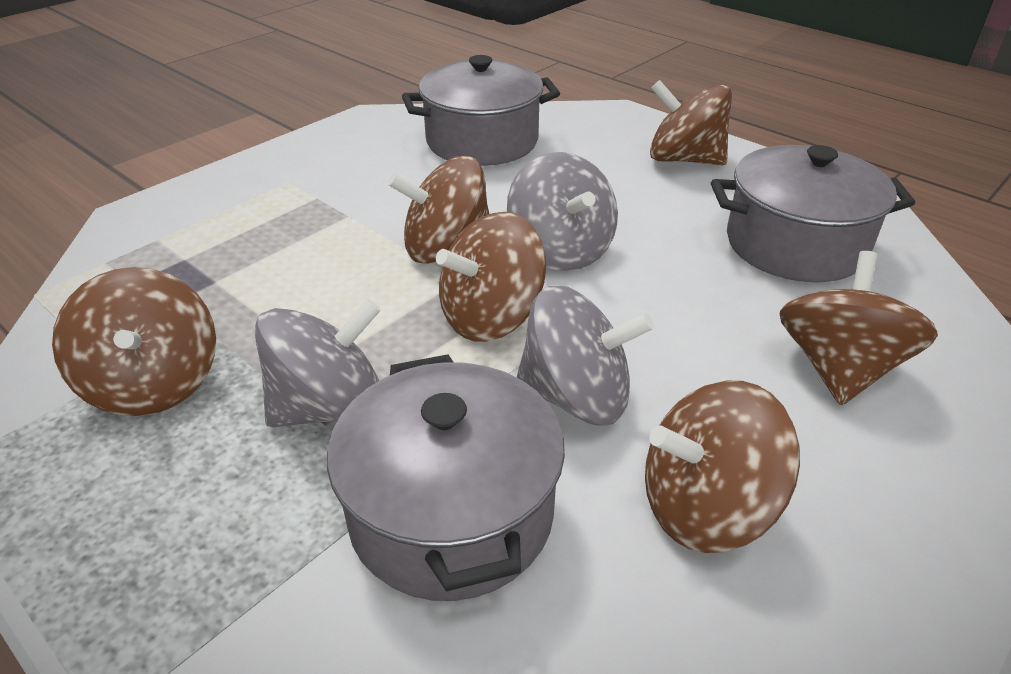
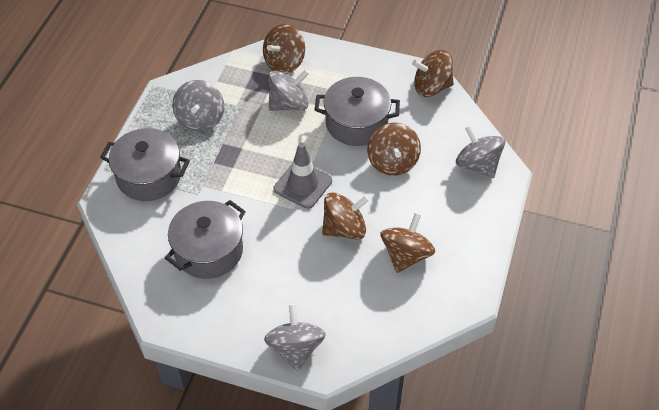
brown spinning top: [52,267,216,416] [387,156,489,264] [436,212,546,342] [645,381,800,553] [650,80,732,165] [780,251,938,405] = 6 -> [263,24,305,74] [322,192,369,239] [367,123,421,176] [381,213,435,273] [412,50,454,97] = 5
grey spinning top: [255,299,381,427] [507,152,618,271] [517,285,654,426] = 3 -> [172,80,224,132] [264,304,326,371] [268,69,309,111] [456,125,505,178] = 4
grey traffic cone: none = 0 -> [274,143,332,209] = 1

